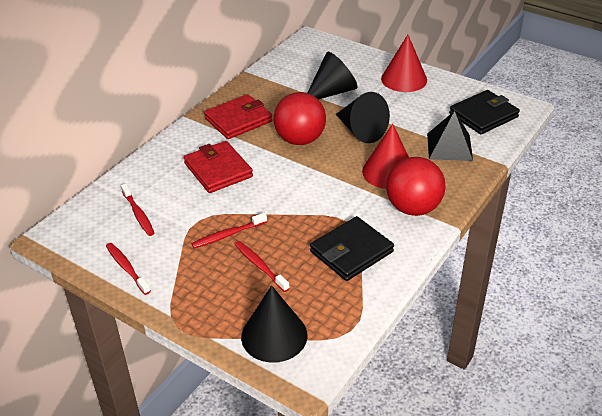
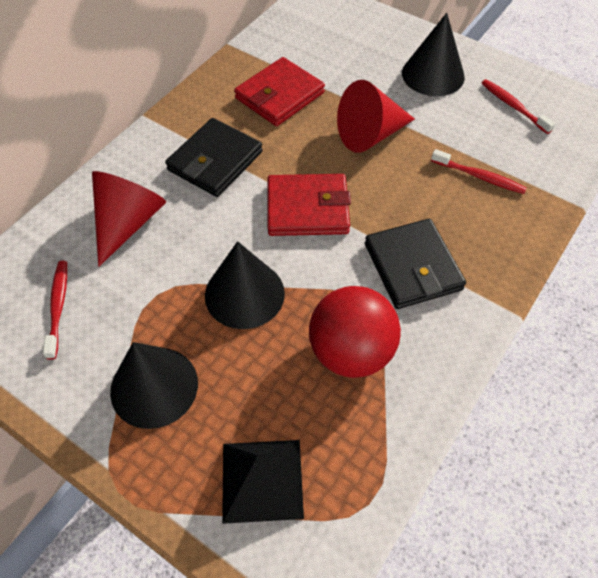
red ball: [273,92,326,145] [386,157,445,216] = 2 -> [309,286,401,378] = 1
red toothbrush: [106,243,151,295] [121,184,154,236] [192,213,267,248] [235,241,290,292] = 4 -> [43,261,67,360] [431,149,527,194] [482,79,555,134] = 3

